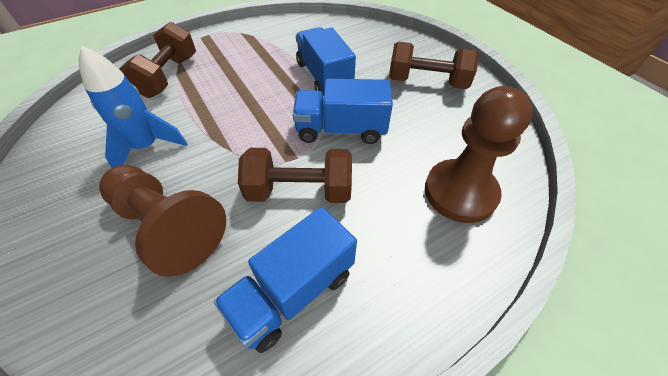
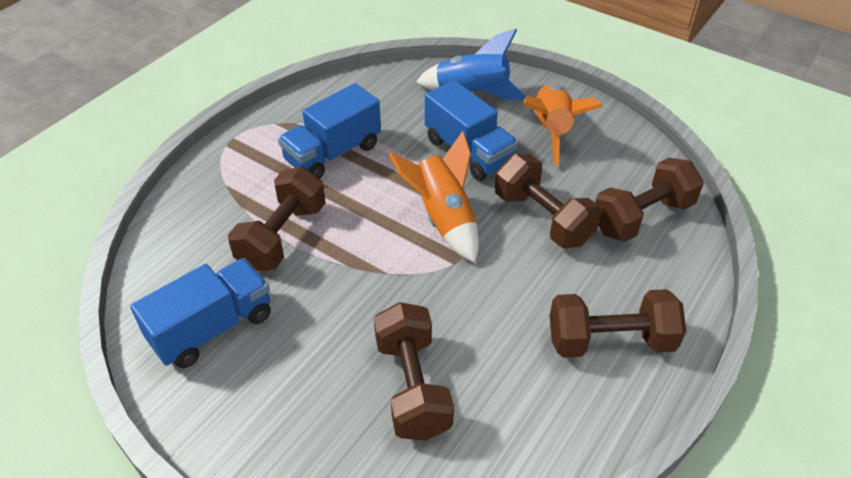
brown dumbbell: [119,22,196,98] [238,148,352,203] [389,42,479,89] = 3 -> [228,167,326,271] [374,302,454,441] [495,154,601,248] [550,289,686,358] [595,158,704,242] = 5
brown pawn: [99,165,226,277] [425,86,533,223] = 2 -> none = 0
orange rocket: none = 0 -> [388,131,479,263] [524,84,603,166] = 2

